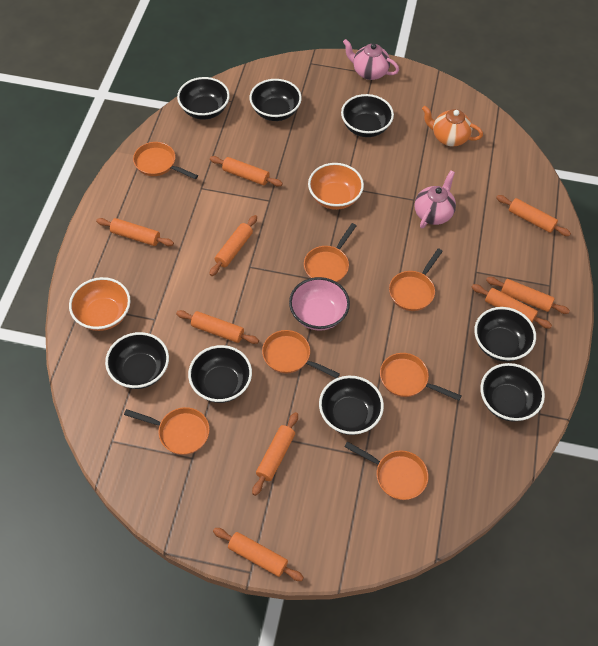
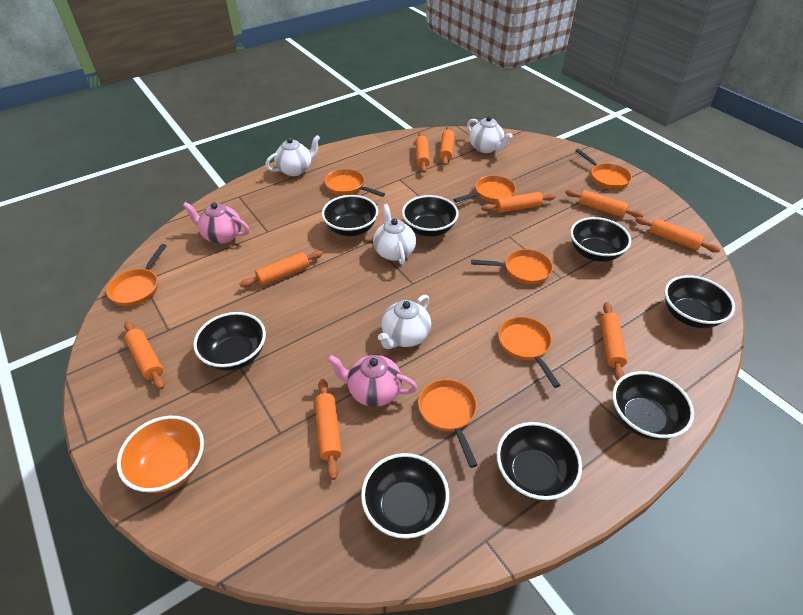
orange bowl: [69,277,131,331] [308,163,364,210] = 2 -> [117,416,204,493] = 1
orange teapot: [422,106,483,147] = 1 -> none = 0
pink bowl: [289,277,350,331] = 1 -> none = 0
white teapot: none = 0 -> [265,135,320,176] [373,204,416,265] [378,295,431,349] [467,116,513,153] = 4

